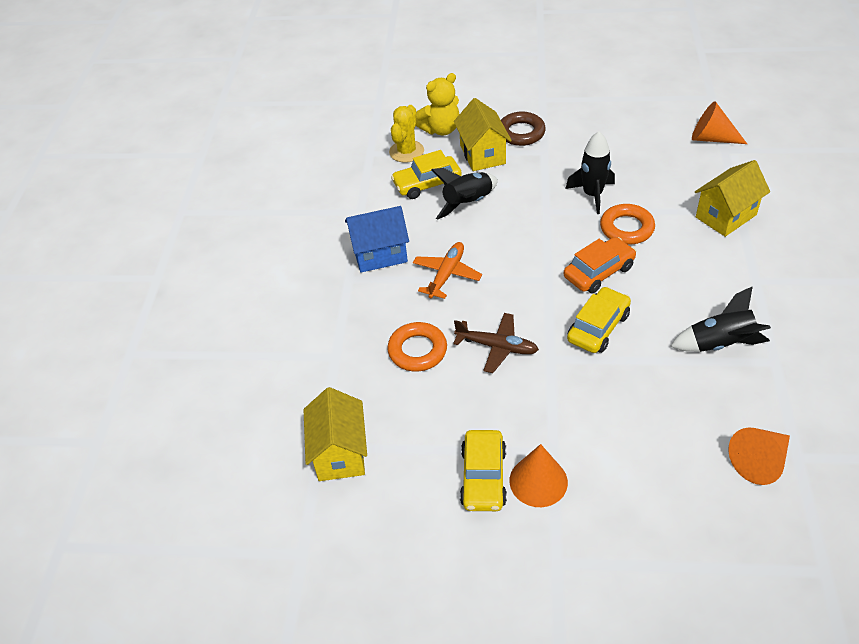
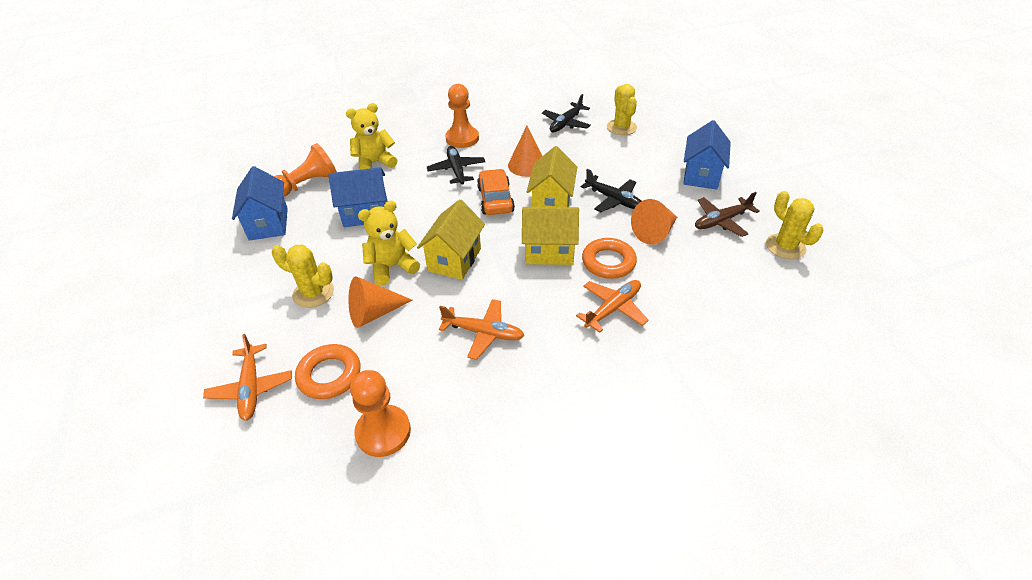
black plane: none = 0 -> [427,146,485,185] [542,94,591,133] [581,169,641,212] = 3
black rocket: [431,168,498,220] [565,131,615,214] [670,286,771,352] = 3 -> none = 0
blue house: [345,206,409,273] = 1 -> [232,166,288,241] [329,167,388,227] [683,120,731,190] = 3
brown ring: [501,112,546,146] = 1 -> none = 0
orange pawn: none = 0 -> [274,143,337,197] [350,370,411,457] [445,84,479,148] = 3
orange plane: [413,242,482,299] = 1 -> [203,334,292,421] [439,299,525,360] [576,280,649,333] = 3
yellow cactus: [389,105,424,163] = 1 -> [272,245,334,308] [607,84,637,135] [766,191,823,259] = 3
yellow car: [391,150,462,199] [460,430,507,511] [567,287,631,353] = 3 -> none = 0
yellow teddy bear: [415,73,459,135] = 1 -> [346,103,397,170] [358,201,420,286] = 2

